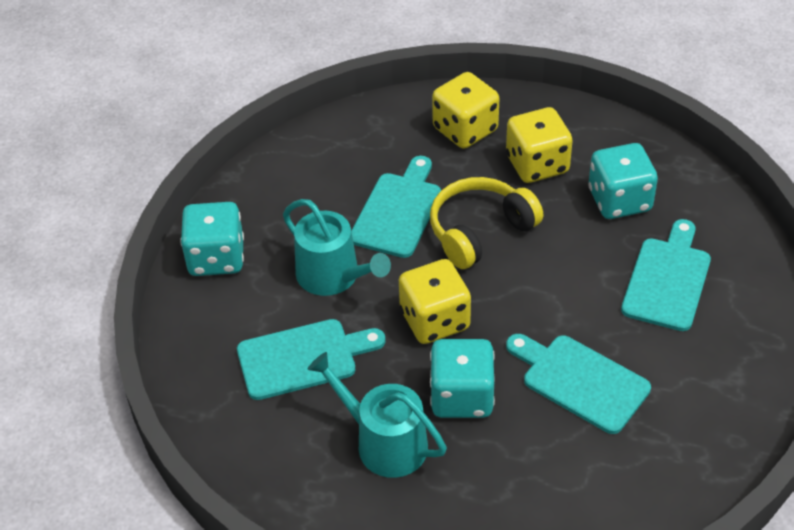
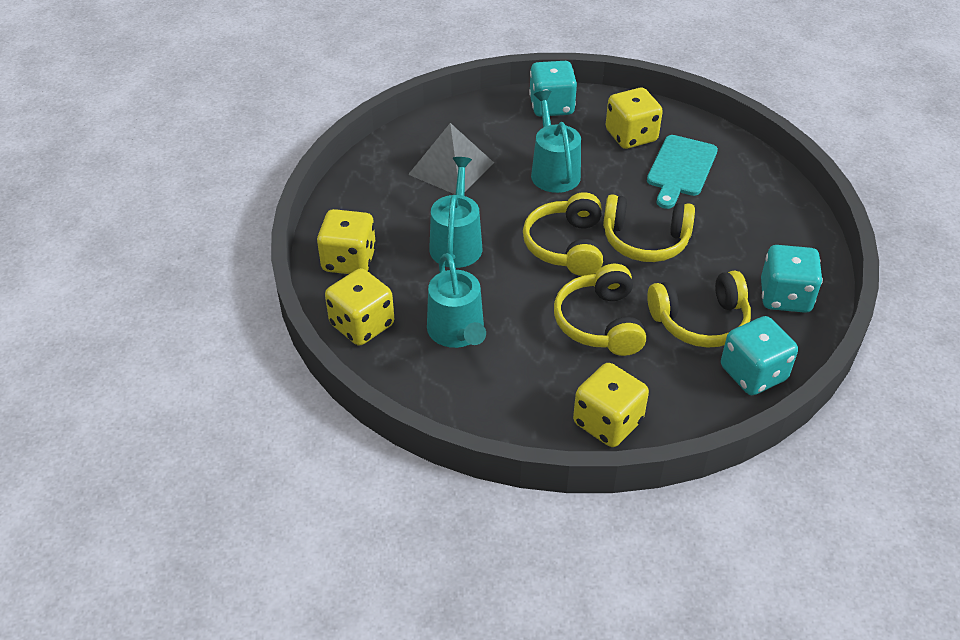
grey pyramid: none = 0 -> [408,123,494,195] = 1
turquoise cutting board: [237,319,386,400] [351,156,441,258] [506,334,651,434] [621,219,711,331] = 4 -> [647,135,718,209] = 1
turquoise watering can: [283,199,391,296] [307,352,447,478] = 2 -> [427,253,486,348] [429,157,482,268] [531,90,581,193] = 3
yellow dice: [399,259,471,344] [432,72,499,149] [506,107,573,183] = 3 -> [317,209,376,274] [325,268,394,345] [573,363,649,447] [606,88,663,149] = 4
yellow headphones: [430,177,543,269] = 1 -> [523,192,603,276] [554,264,646,356] [603,194,695,262] [647,270,751,348] = 4

